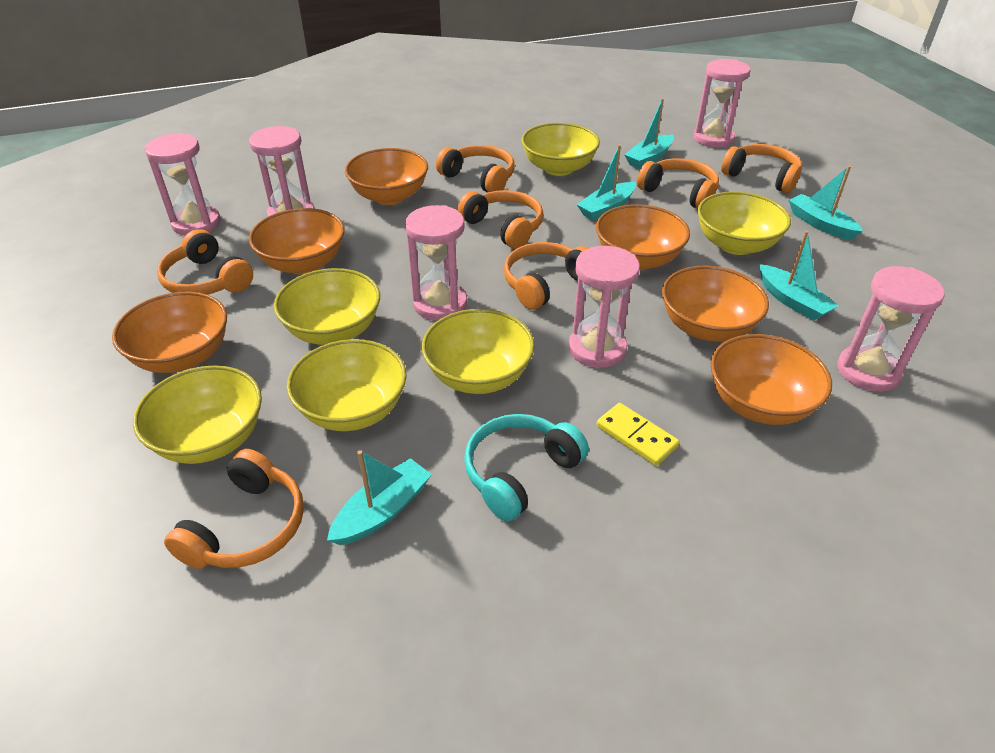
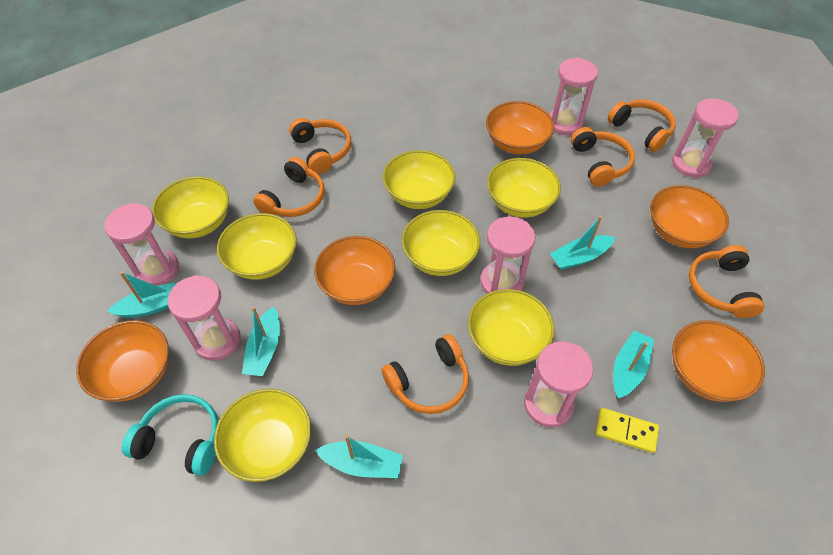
orange bowl: [112,292,227,373] [249,208,345,274] [345,148,428,205] [596,204,690,270] [662,266,769,342] [710,334,832,425] = 6 -> [76,320,169,402] [314,236,396,305] [486,101,554,154] [650,185,729,248] [672,320,765,402] = 5
orange headphones: [157,229,253,295] [164,449,304,569] [436,145,515,192] [458,190,543,249] [504,242,589,310] [637,158,719,208] [722,144,802,193] = 7 -> [253,157,325,217] [289,118,351,174] [382,334,469,414] [571,127,635,186] [608,100,676,152] [689,245,764,318] = 6
yellow bowl: [133,365,262,464] [274,268,380,345] [287,339,407,431] [422,309,535,394] [521,123,600,176] [697,191,791,255] = 6 -> [152,177,229,238] [214,389,311,482] [217,213,297,280] [383,150,455,209] [402,210,480,276] [468,289,555,366] [487,158,561,218] = 7

